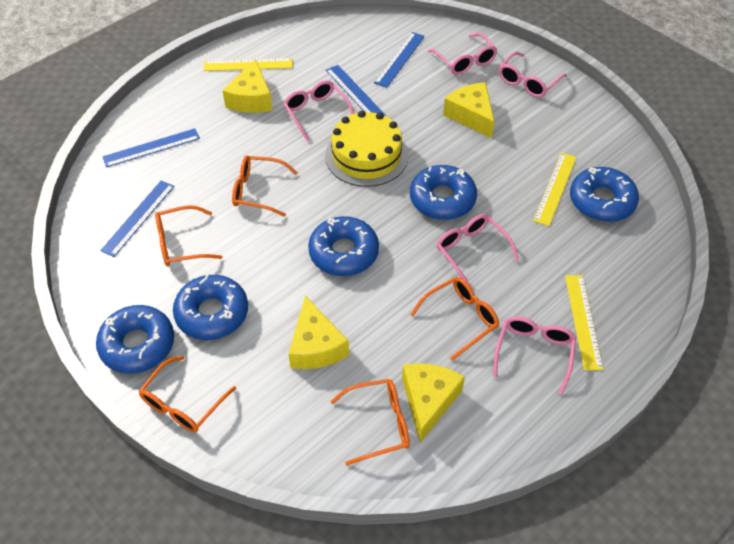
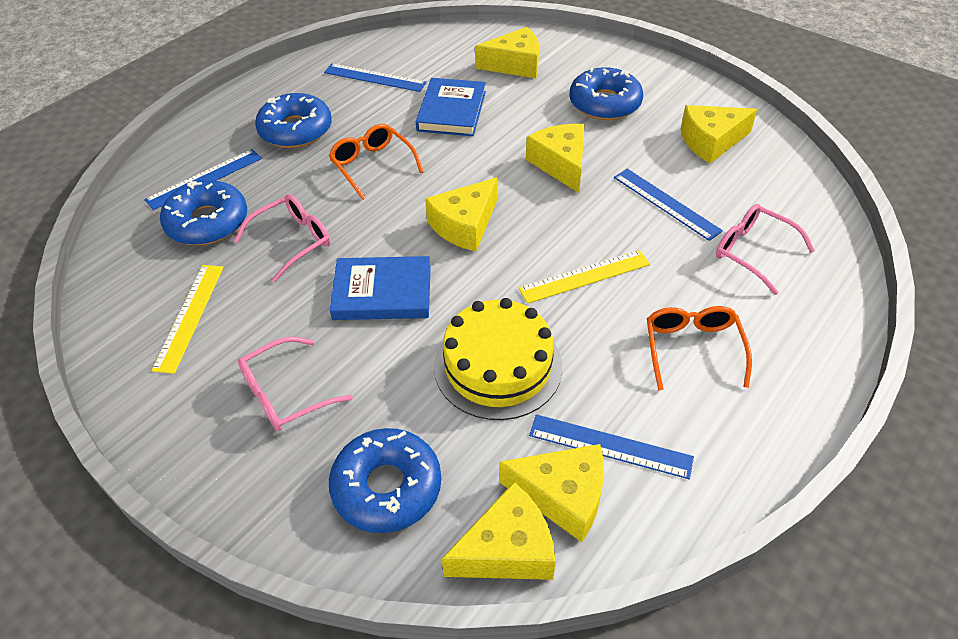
blue book: none = 0 -> [330,256,431,320] [416,78,486,136] = 2
blue donut: [96,305,174,374] [173,274,248,340] [308,216,379,276] [410,165,477,220] [570,167,639,222] = 5 -> [160,180,247,245] [255,93,332,148] [329,428,441,533] [569,67,643,120] = 4
orange glasses: [138,356,236,432] [155,205,222,266] [232,155,298,217] [330,379,410,466] [410,277,499,361] = 5 -> [329,124,424,200] [647,306,752,390] = 2
pink glasses: [284,80,354,142] [428,33,497,75] [437,214,519,288] [493,316,576,394] [499,51,567,98] = 5 -> [234,194,330,282] [238,336,353,431] [716,204,815,295] = 3
yellow cheese: [223,59,273,113] [288,296,349,369] [402,363,465,443] [443,82,494,138] = 4 -> [425,177,497,252] [442,482,556,580] [475,27,539,78] [499,444,604,542] [526,124,585,193] [680,105,757,163] = 6
yellow ruler: [203,58,292,71] [533,153,577,226] [565,275,603,370] = 3 -> [151,265,224,374] [518,250,650,304] = 2

